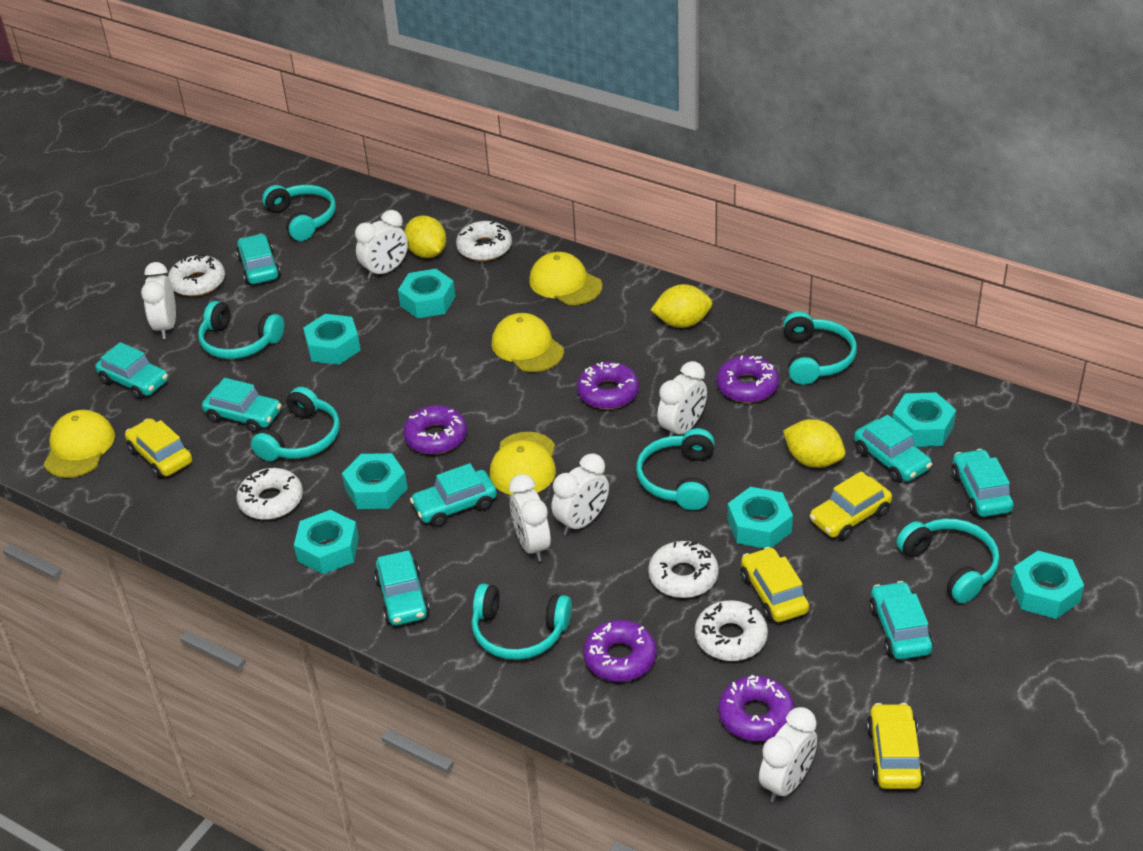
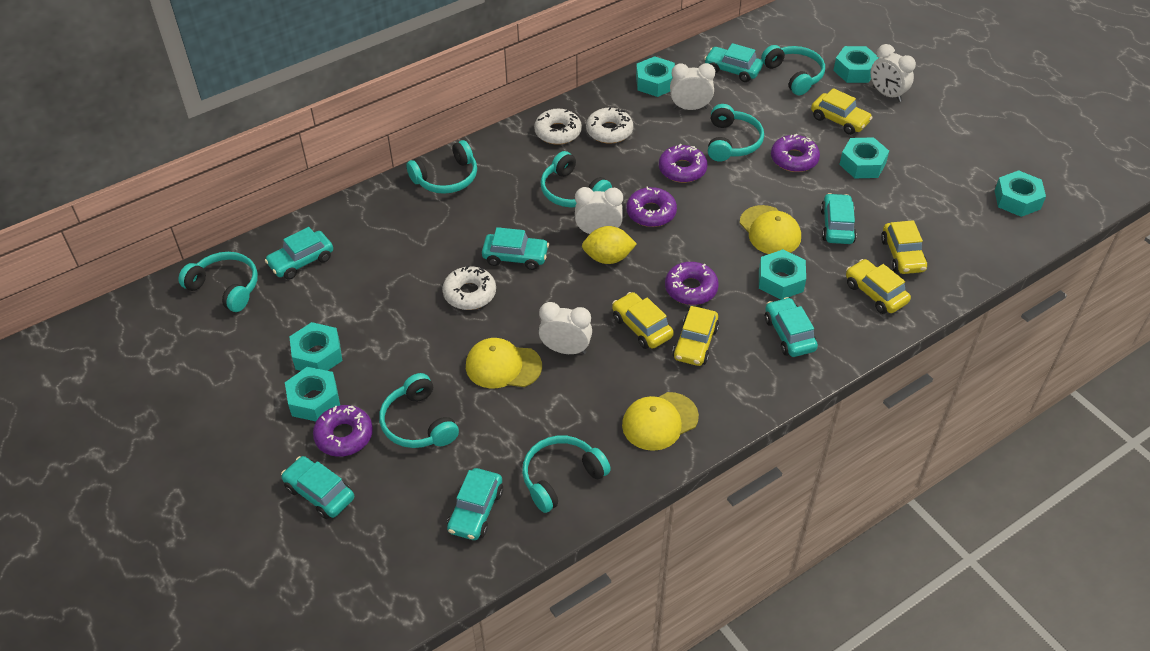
turquoise car: [95,342,168,399] [202,378,281,433] [236,234,281,285] [374,550,430,626] [410,463,497,527] [854,415,932,483] [869,581,933,659] [951,449,1014,517] = 8 -> [265,227,333,280] [281,456,354,519] [447,468,503,540] [482,227,549,270] [704,43,763,82] [765,297,818,357] [821,193,857,244] = 7
white clock: [141,262,176,339] [355,210,408,279] [509,474,551,562] [552,453,609,535] [657,361,707,437] [759,707,817,803] = 6 -> [539,302,592,354] [575,187,623,234] [670,63,715,110] [871,44,916,102] = 4
white donut: [168,254,225,297] [236,468,303,520] [456,221,512,261] [648,541,719,598] [695,600,768,661] = 5 -> [442,265,496,310] [534,109,582,145] [586,107,633,144] = 3
yellow cap: [44,410,115,478] [490,432,556,495] [491,313,564,372] [529,252,602,305] = 4 -> [466,338,542,388] [622,392,699,451] [740,205,801,254] = 3
yellow car: [125,418,193,478] [741,547,809,622] [810,471,892,540] [866,703,925,789] = 4 -> [612,292,674,349] [672,306,719,366] [811,88,872,135] [846,259,911,314] [881,220,928,274] = 5
yellow lemon: [404,216,446,258] [651,284,713,328] [783,419,845,468] = 3 -> [582,226,637,264] = 1

